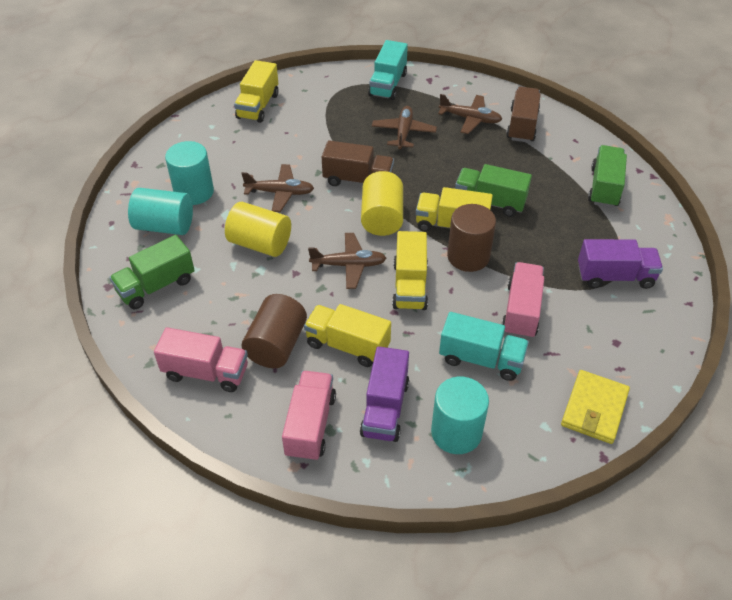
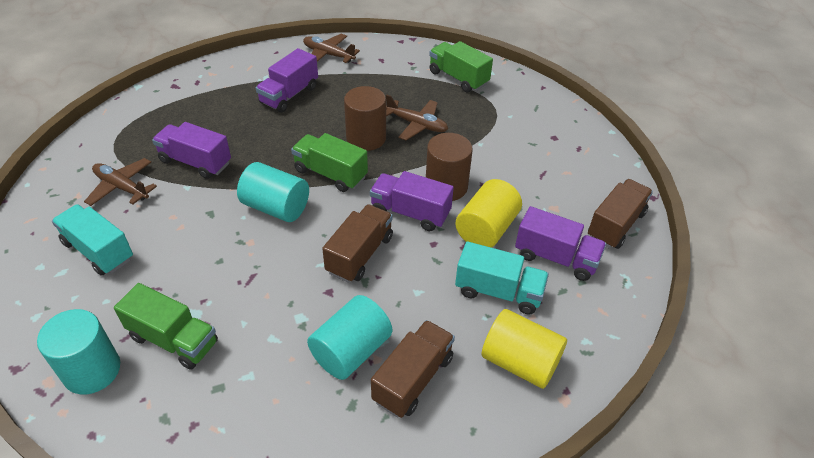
brown plane: [241,164,314,212] [308,233,386,289] [372,106,437,149] [438,94,502,134] = 4 -> [84,158,157,206] [303,34,360,63] [386,94,448,140] = 3
brown truck: [322,140,394,186] [506,87,541,142] = 2 -> [322,204,393,283] [371,320,455,418] [588,179,653,249] = 3
pink truck: [154,327,248,392] [282,371,336,461] [501,262,544,339] = 3 -> none = 0
purple truck: [360,346,409,442] [578,239,663,289] = 2 -> [152,122,231,179] [256,48,318,112] [370,171,454,231] [515,206,606,281] = 4
yellow truck: [234,60,279,123] [304,304,391,367] [392,231,428,310] [416,187,493,232] = 4 -> none = 0
yellow wallet: [561,370,630,444] = 1 -> none = 0

